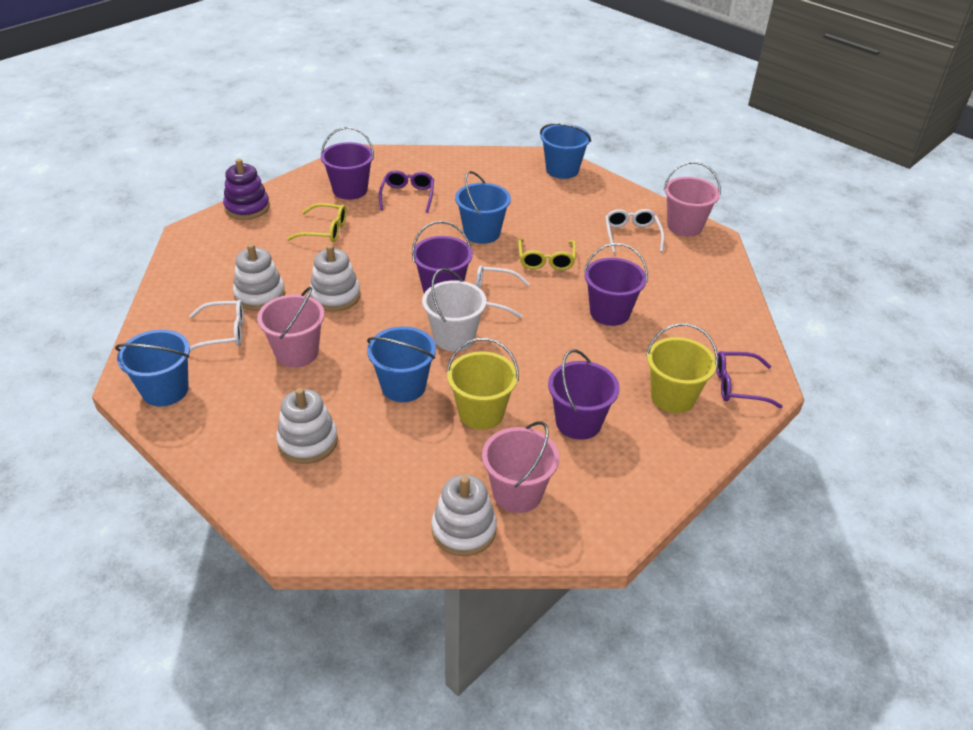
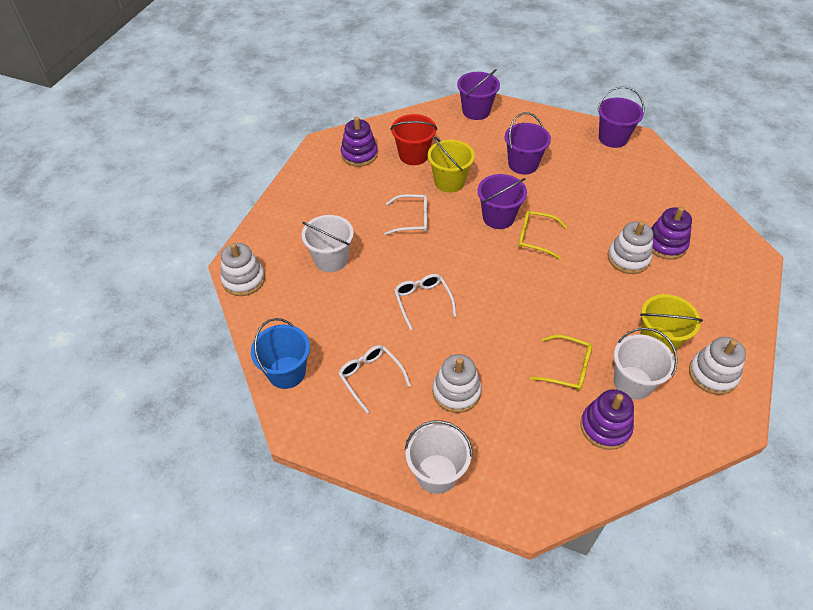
blue bucket: [115,330,190,406] [367,326,436,402] [455,171,511,244] [540,123,591,179] = 4 -> [251,318,310,389] = 1
pink bucket: [257,287,325,367] [482,421,559,513] [664,162,721,236] = 3 -> none = 0
purple glasses: [379,170,434,213] [716,351,783,408] = 2 -> none = 0
purple stacking toy: [223,159,270,220] = 1 -> [341,117,378,167] [580,389,634,450] [651,207,692,260] = 3
red bucket: none = 0 -> [390,114,437,165] = 1
white bucket: [422,268,487,351] = 1 -> [302,215,354,272] [405,420,472,494] [614,328,678,400] = 3

